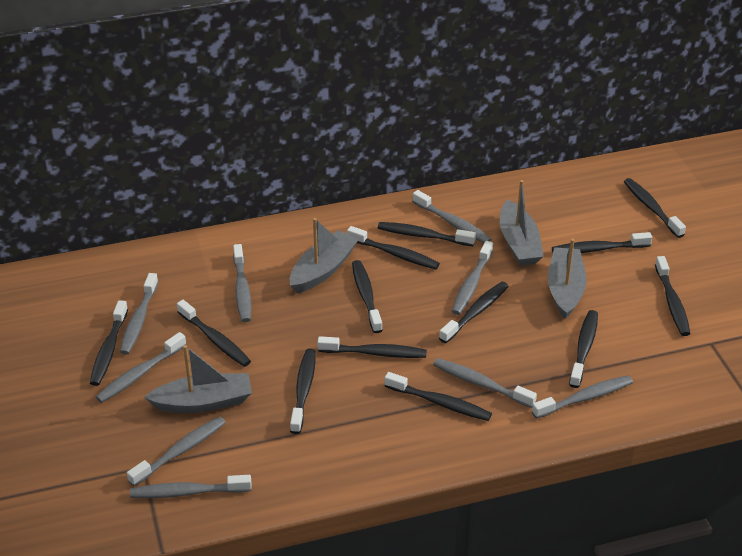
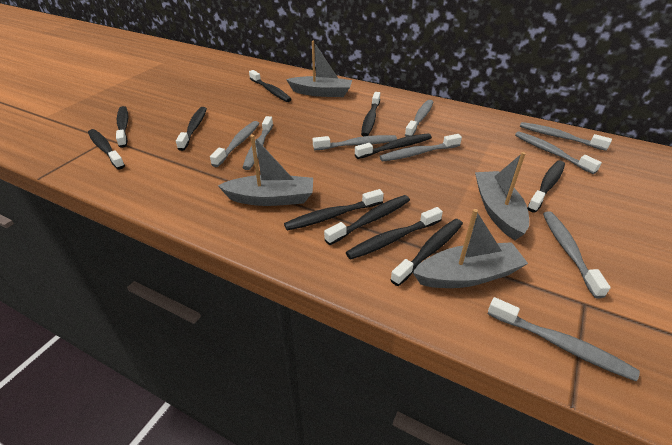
black toothbrush: [90,300,128,386] [177,300,251,367] [290,349,316,434] [317,336,427,358] [347,226,440,269] [352,260,383,333] [378,222,476,246] [385,372,492,421] [439,282,509,343] [552,232,652,253] [569,310,598,388] [624,178,686,238] [655,256,690,336] = 13 -> [88,129,125,169] [116,106,128,148] [176,107,207,151] [249,70,292,102] [284,189,384,231] [324,195,410,245] [346,207,443,260] [355,134,432,159] [361,92,380,136] [390,219,463,286] [527,161,565,213] = 11

